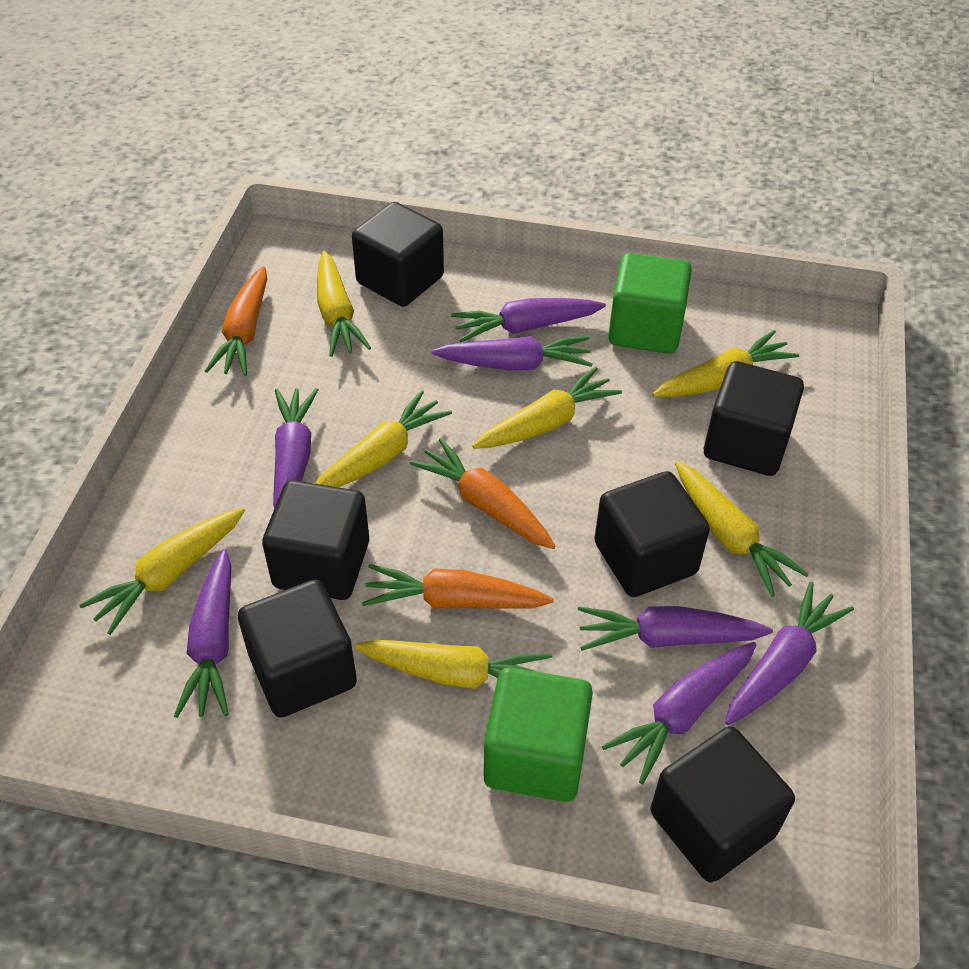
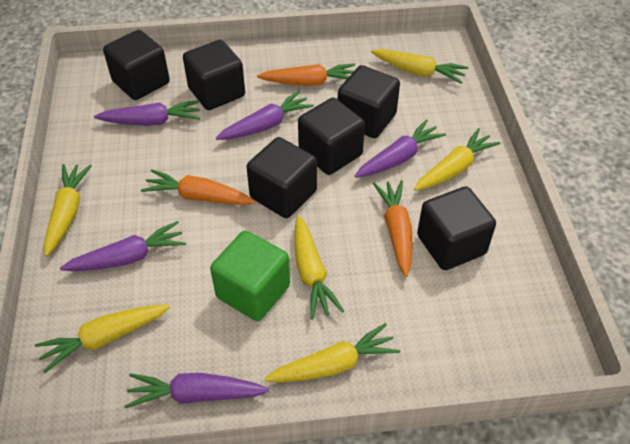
green cube: [484,667,593,802] [608,253,692,354] = 2 -> [210,230,290,321] = 1
purple carrot: [174,549,231,718] [273,388,319,509] [432,336,593,370] [451,298,606,342] [578,606,773,651] [602,642,756,784] [725,582,854,725] = 7 -> [60,221,186,271] [94,100,200,126] [125,373,269,408] [216,91,314,140] [355,119,446,178] = 5
yellow carrot: [79,507,245,635] [315,390,452,487] [317,251,371,357] [355,639,552,689] [472,367,622,449] [652,330,799,397] [675,461,809,597] = 7 -> [35,305,170,373] [44,164,92,256] [264,323,400,382] [294,215,344,319] [371,49,468,84] [414,128,500,191] = 6

